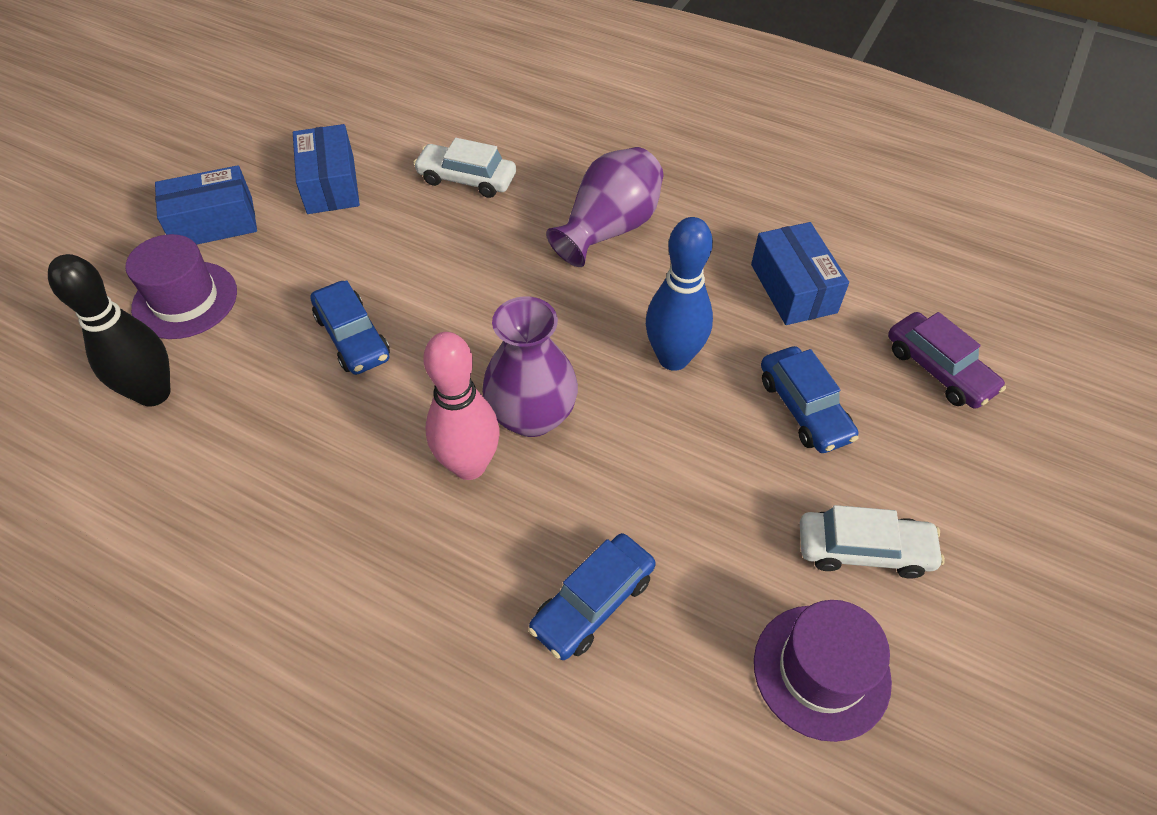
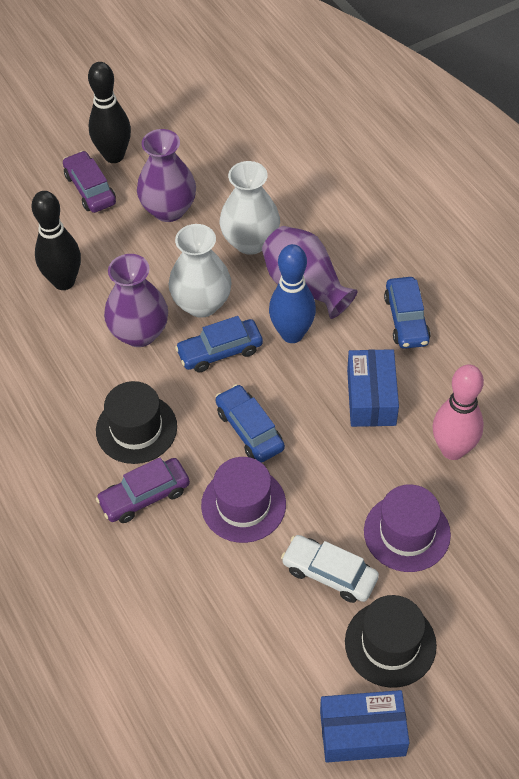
black bowling pin: [48,254,171,407] = 1 -> [32,191,81,290] [88,62,131,163] = 2
black hat: none = 0 -> [96,381,177,464] [345,595,437,688] = 2
blue box: [155,165,257,245] [293,124,360,214] [751,222,849,325] = 3 -> [320,690,410,763] [347,349,399,427] = 2
purple car: [888,312,1006,409] = 1 -> [63,151,116,213] [96,457,190,523] = 2
purple vase: [482,296,578,437] [546,147,663,267] = 2 -> [104,254,168,347] [137,129,196,222] [262,226,357,319] = 3
white car: [413,138,516,198] [800,505,945,578] = 2 -> [281,535,379,603] = 1
white vase: none = 0 -> [169,224,232,318] [220,161,280,255] = 2

